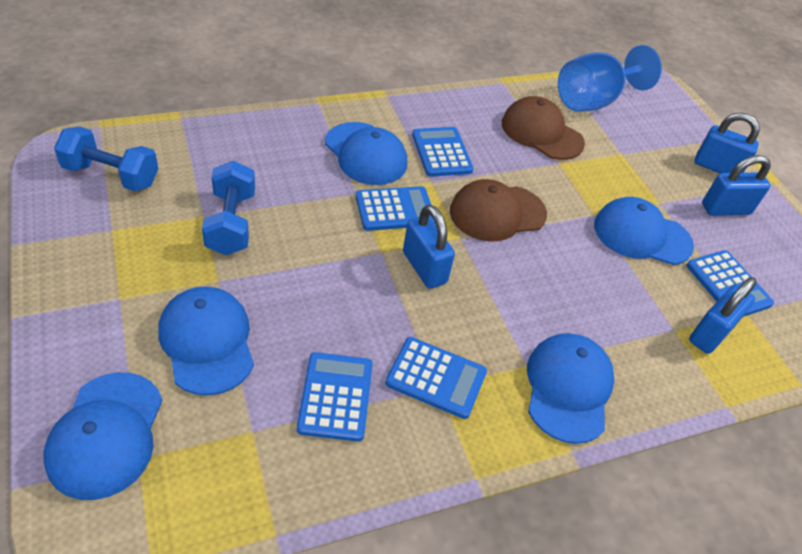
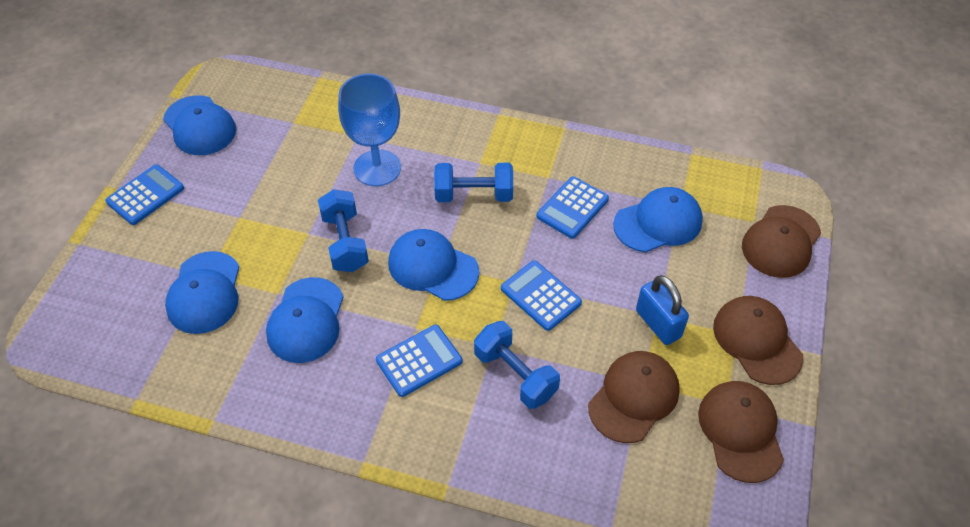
blue calculator: [297,352,373,442] [356,186,435,231] [385,337,487,419] [412,127,474,177] [686,250,774,317] = 5 -> [105,164,184,225] [376,325,462,397] [501,260,582,331] [536,176,609,239] = 4
blue dumbbell: [54,126,158,192] [202,161,255,255] = 2 -> [318,189,369,272] [434,163,513,202] [474,321,560,409] = 3
blue padlock: [403,205,455,289] [689,277,757,354] [695,112,760,173] [702,155,771,216] = 4 -> [636,275,689,345] = 1
brown cap: [450,179,547,242] [502,96,585,160] = 2 -> [588,351,680,443] [698,381,784,483] [713,296,803,385] [742,205,821,278] = 4

